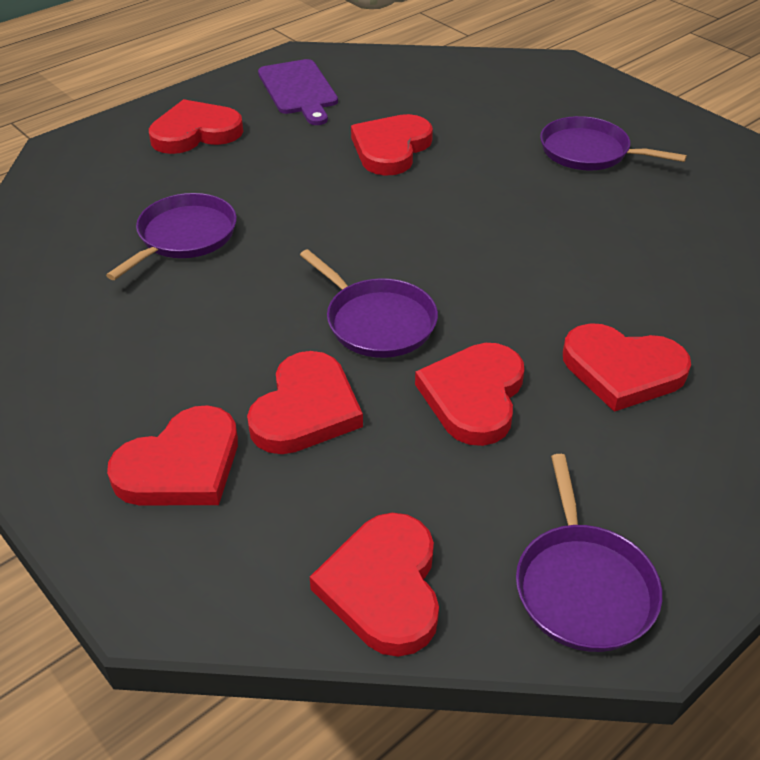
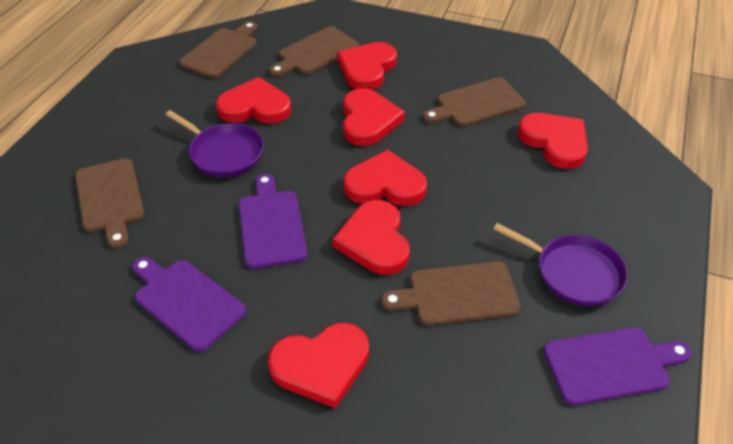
brown cutting board: none = 0 -> [75,158,144,248] [179,21,257,78] [269,26,359,77] [381,261,521,326] [423,77,526,127] = 5
purple cutting board: [258,59,338,125] = 1 -> [132,257,246,352] [239,174,307,269] [543,327,692,405] = 3
purple pan: [106,193,237,280] [300,249,438,358] [516,454,662,652] [540,116,687,170] = 4 -> [165,110,264,177] [493,223,628,306] = 2

